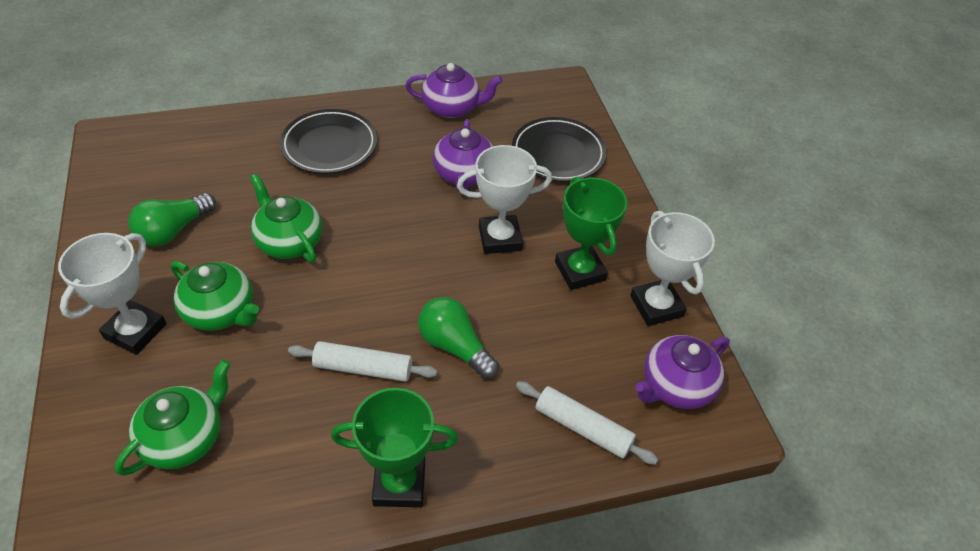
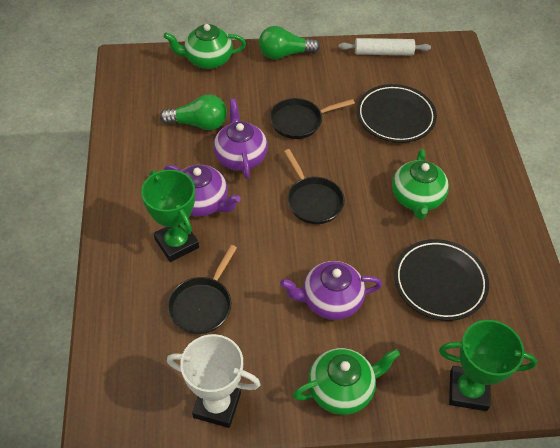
black pan: none = 0 -> [168,245,237,334] [270,98,355,139] [284,149,345,224] = 3
white rolling pin: [288,341,437,382] [516,381,658,465] = 2 -> [339,38,431,55] = 1
white trophy: [58,233,166,355] [457,145,552,254] [630,210,715,326] = 3 -> [167,334,261,428] = 1

